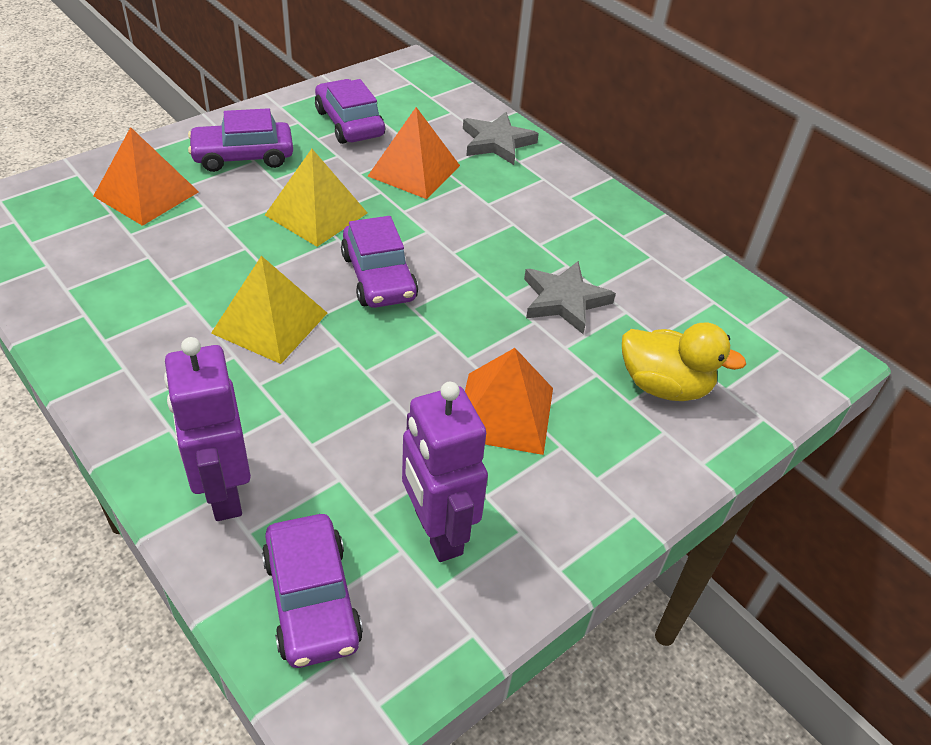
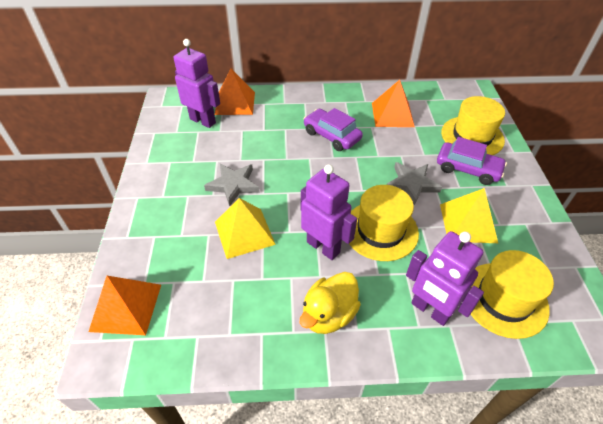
purple car: [188,108,293,172] [262,514,363,668] [315,79,385,144] [341,216,418,308] = 4 -> [304,108,363,151] [437,137,507,185] = 2
purple robot: [164,337,251,521] [402,382,488,562] = 2 -> [173,39,220,128] [301,164,357,260] [406,231,484,326] = 3
yellow hat: none = 0 -> [349,185,419,261] [441,96,505,155] [470,250,554,339] = 3

